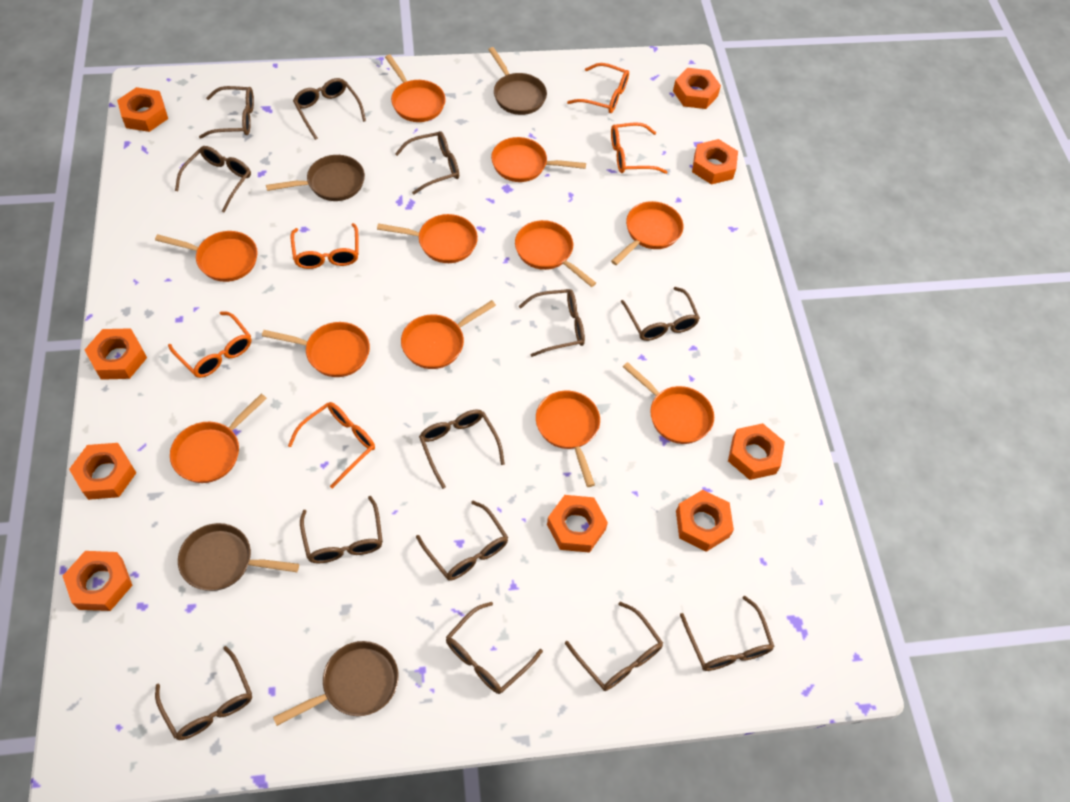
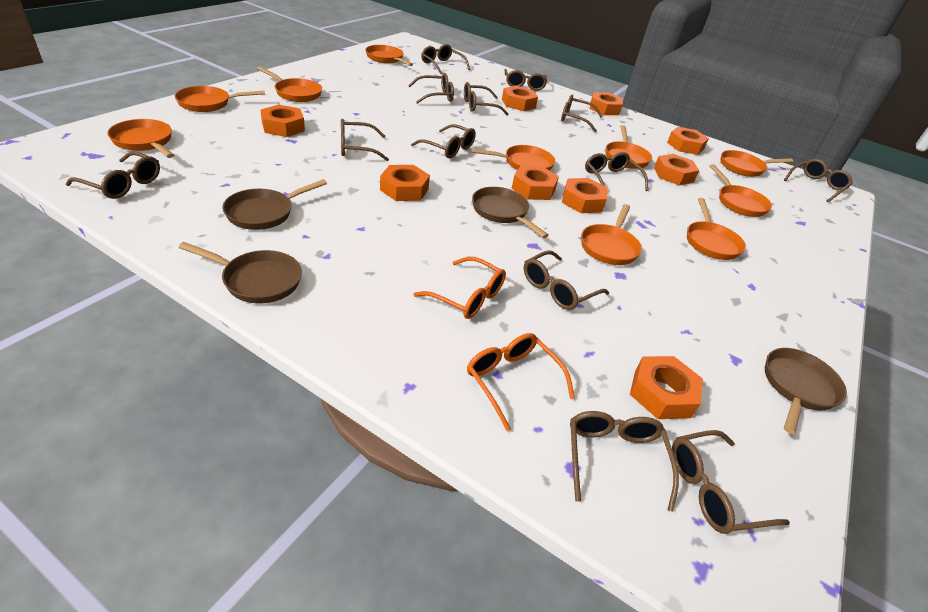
orange glasses: [168,311,252,378] [288,402,375,489] [291,223,359,269] [567,63,629,113] [611,122,667,174] = 5 -> [413,257,506,319] [467,333,575,431] = 2
orange pan: [155,231,258,282] [170,394,267,483] [262,322,370,377] [377,214,478,263] [385,54,446,122] [401,300,496,369] [491,137,586,182] [515,220,596,287] [536,391,600,487] [611,201,683,265] [623,362,714,444] = 11 -> [107,119,174,158] [175,86,265,112] [257,66,322,102] [365,45,413,66] [471,145,555,171] [581,204,642,265] [606,125,652,169] [687,198,746,260] [709,164,772,217] [720,150,793,177] = 10

